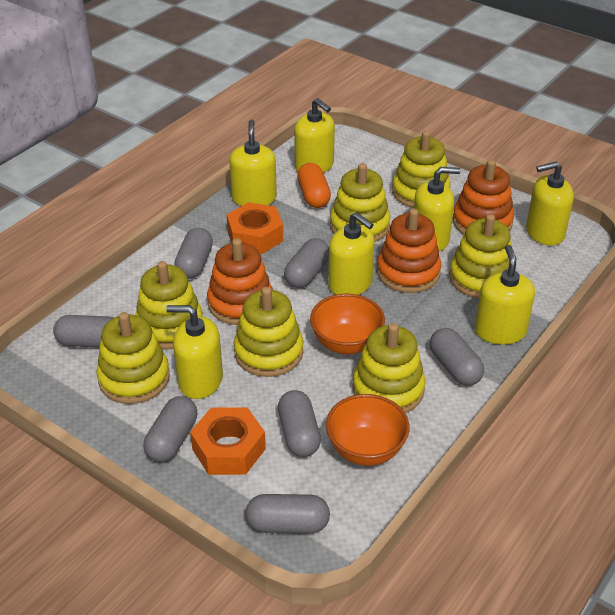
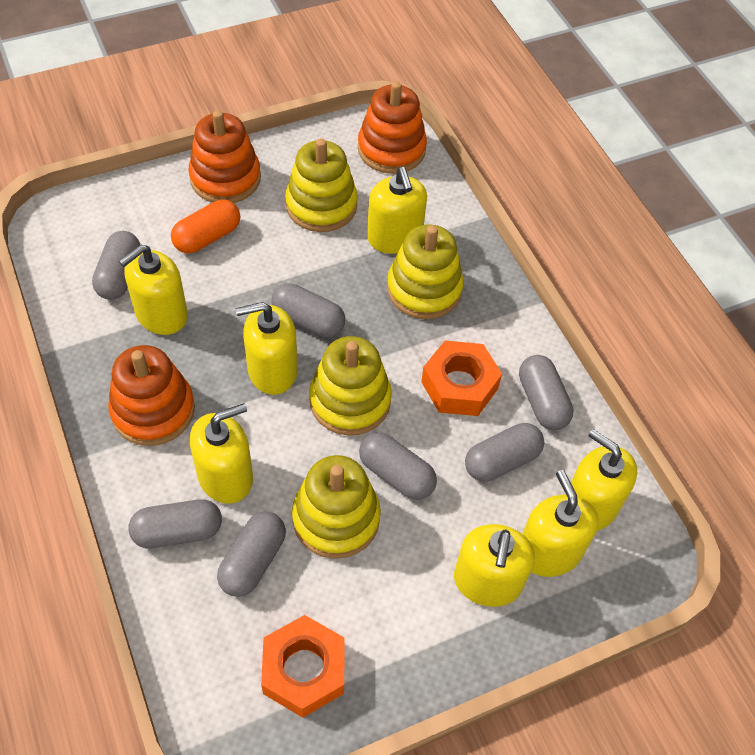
orange bowl: [310,294,385,354] [326,394,410,466] = 2 -> none = 0
yellow stacking toy: [96,312,170,404] [135,261,203,349] [234,287,303,377] [330,163,391,242] [353,323,426,413] [392,131,451,208] [449,214,512,299] = 7 -> [285,138,358,232] [292,455,381,559] [309,336,392,436] [387,224,464,319] = 4

